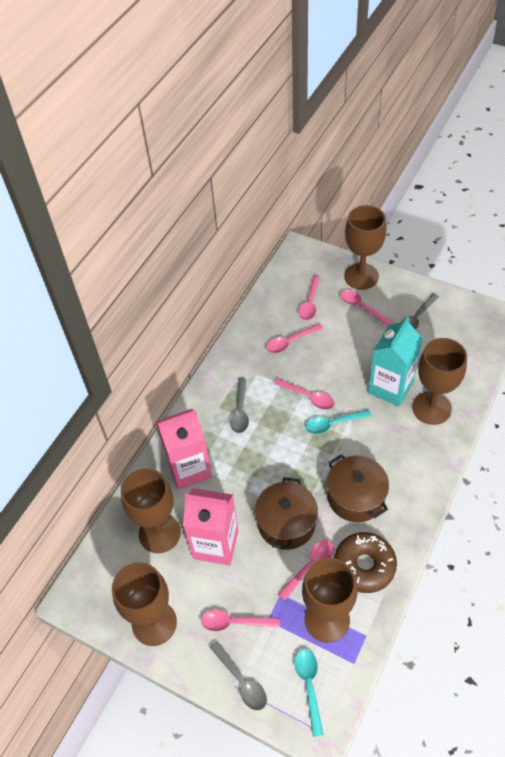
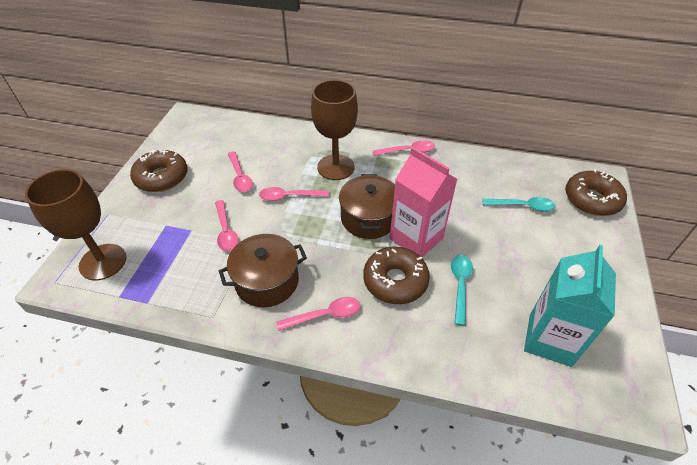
brown donut: [334,532,397,593] = 1 -> [130,149,188,192] [363,247,430,304] [565,169,627,216] = 3
brown goblet: [112,562,177,646] [121,468,181,553] [302,558,357,643] [344,205,387,290] [412,338,467,425] = 5 -> [25,169,127,280] [311,80,358,180] = 2
grey spoon: [210,641,267,710] [230,378,249,433] [400,293,439,330] = 3 -> none = 0
pink carton: [156,409,212,490] [183,488,238,565] = 2 -> [390,147,457,257] = 1
pink spoon: [201,610,280,631] [266,323,323,353] [274,378,335,410] [278,540,334,600] [299,275,320,320] [340,290,393,326] = 6 -> [215,200,239,251] [228,151,253,192] [259,187,329,201] [276,297,360,331] [373,140,435,156] = 5

